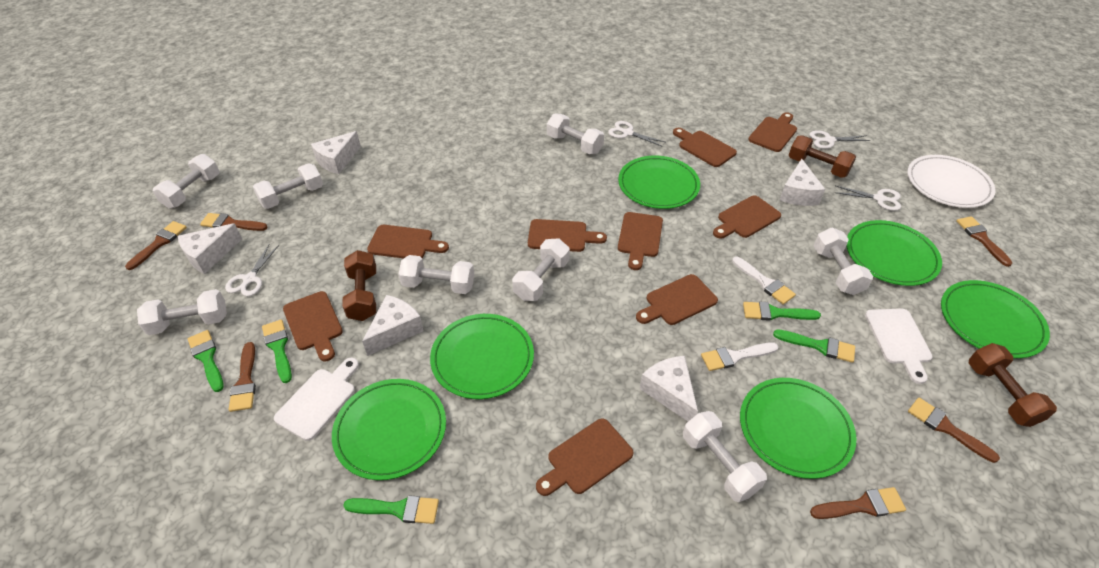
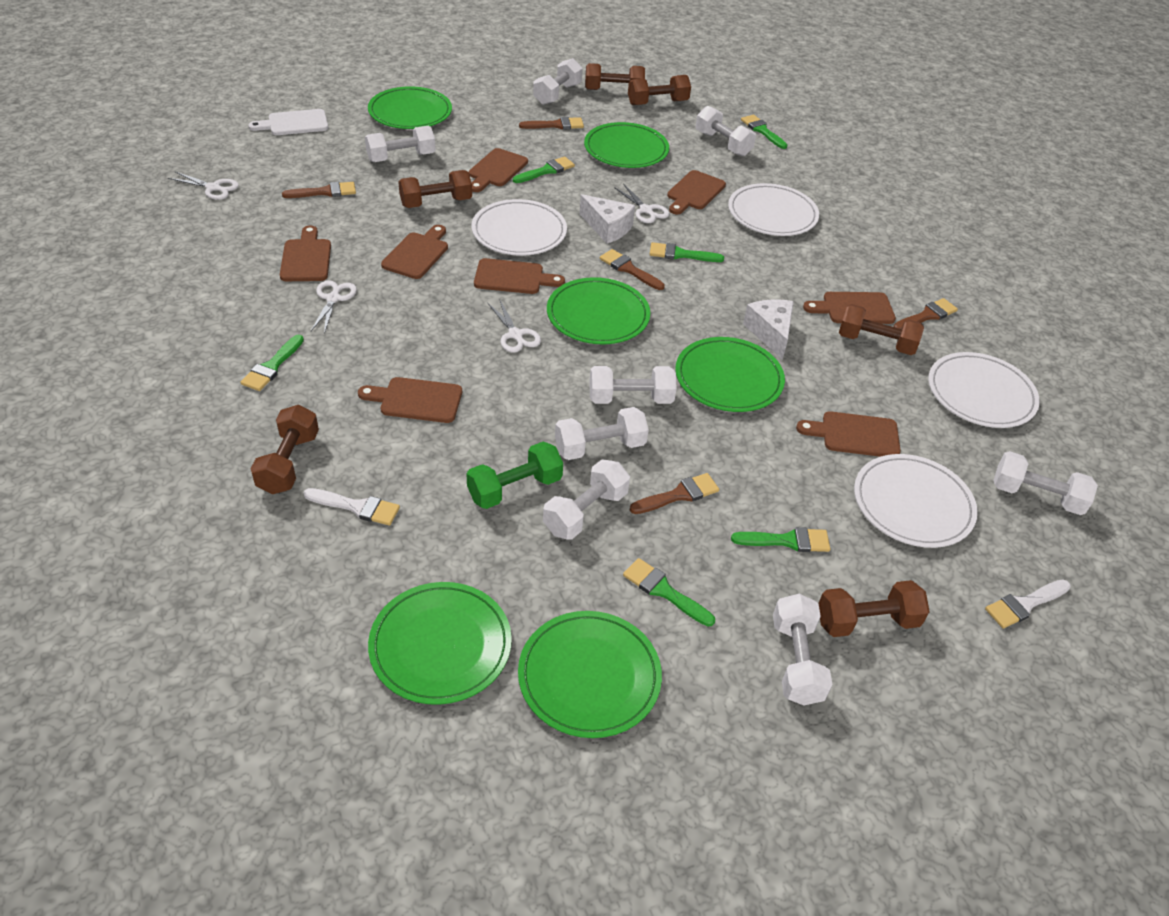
brown brush: [125,221,187,270] [200,213,268,231] [229,342,256,412] [810,487,906,519] [908,398,1000,463] [956,216,1013,267] = 6 -> [282,182,356,198] [519,117,584,129] [600,249,665,290] [630,473,719,514] [893,298,958,329] = 5
brown cutting board: [283,291,343,362] [367,225,449,258] [528,219,607,252] [536,419,633,496] [618,212,663,270] [636,274,718,325] [673,128,737,167] [713,195,781,239] [748,112,797,152] = 9 -> [280,225,331,281] [358,377,462,423] [381,225,448,279] [469,148,528,192] [474,258,565,294] [667,170,726,214] [796,411,901,457] [803,292,896,324] = 8
brown dumbbell: [342,250,376,321] [789,135,856,178] [969,343,1057,427] = 3 -> [251,405,319,494] [398,170,472,208] [585,63,645,90] [628,75,691,105] [818,580,930,637] [839,304,924,355] = 6
green brush: [188,330,224,392] [262,319,292,383] [343,495,439,524] [743,302,821,321] [773,329,855,363] = 5 -> [240,334,304,391] [513,157,575,183] [623,558,715,627] [650,242,724,262] [731,527,830,552] [741,115,787,149] = 6
green dumbbell: none = 0 -> [467,442,563,509] = 1
white cheese: [178,223,242,274] [311,131,361,174] [362,295,423,356] [640,356,698,421] [779,159,825,206] = 5 -> [579,194,635,244] [743,299,794,360] = 2
white cutting board: [274,358,359,441] [865,309,933,384] = 2 -> [248,109,329,135] = 1
white plate: [907,155,996,208] = 1 -> [471,199,567,255] [728,183,819,236] [854,454,978,548] [928,352,1040,428] = 4

